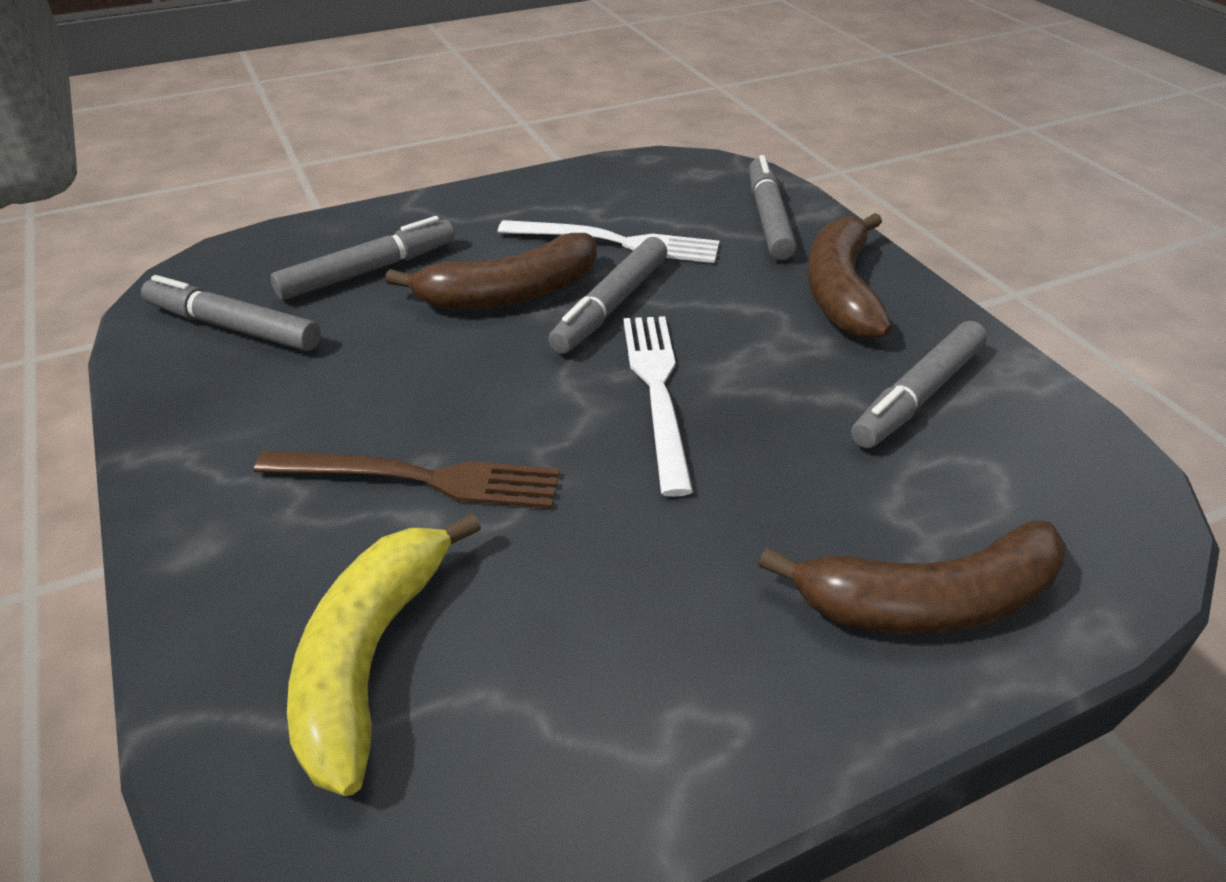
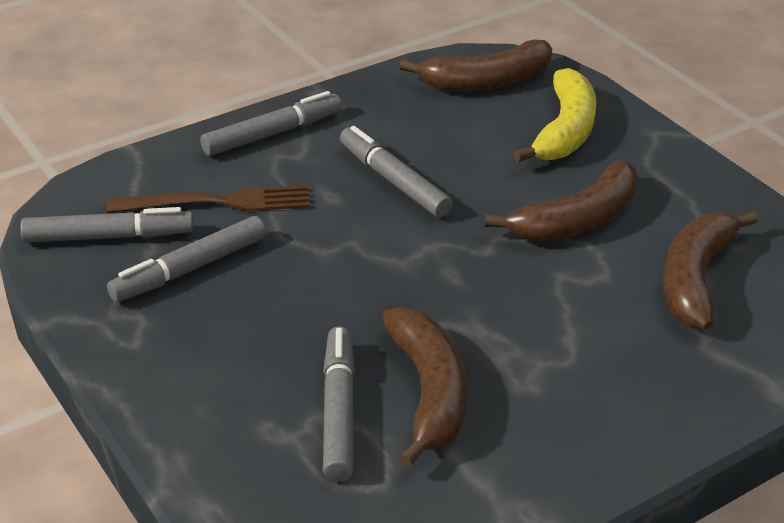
brown banana: [385,233,597,310] [759,520,1066,634] [808,213,892,339] = 3 -> [381,307,467,467] [399,40,552,91] [485,160,638,241] [663,211,758,330] = 4
white fork: [498,220,719,263] [623,316,693,497] = 2 -> none = 0

